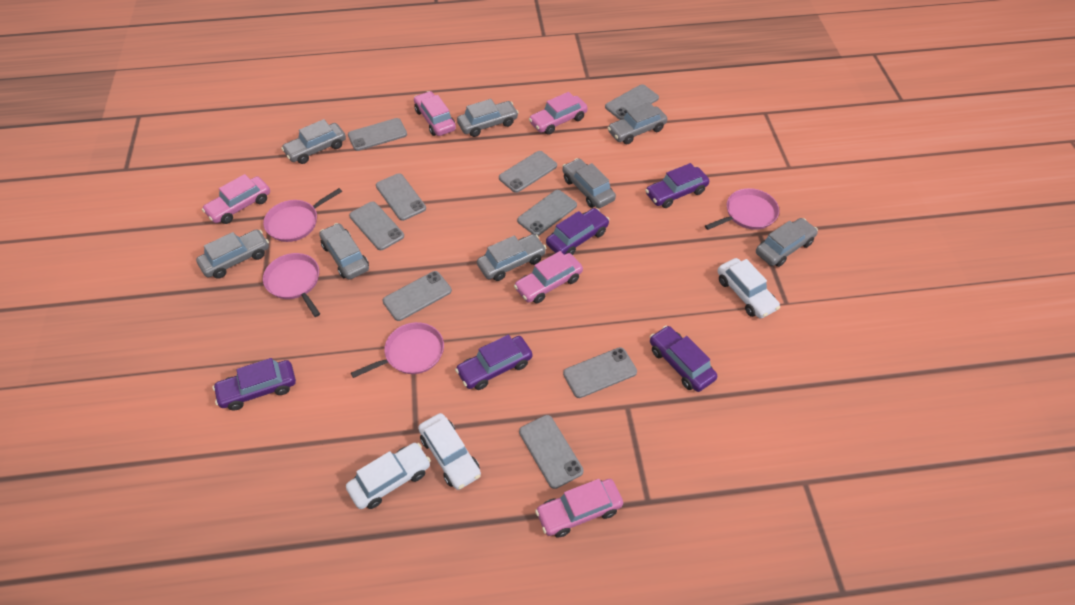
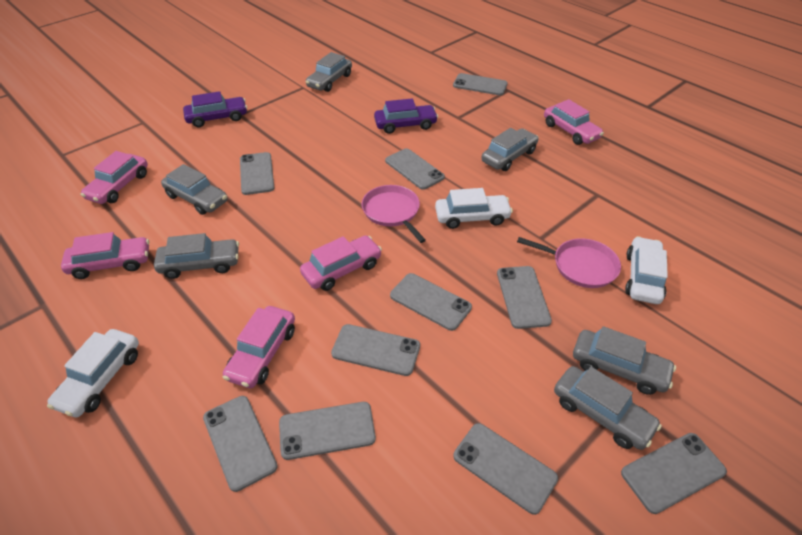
grey car: [196,229,269,279] [281,119,346,164] [319,223,369,280] [457,99,519,137] [477,234,546,281] [562,158,616,208] [608,102,667,144] [756,218,818,267] = 8 -> [154,233,239,279] [161,164,227,215] [305,52,352,92] [481,128,539,171] [554,366,662,450] [573,326,676,395] = 6
grey phone: [348,118,407,151] [349,202,404,250] [376,173,426,221] [383,271,452,321] [499,151,557,193] [517,190,577,236] [519,415,583,489] [563,347,637,398] [605,84,659,120] = 9 -> [203,396,278,492] [240,152,274,195] [279,402,376,460] [331,324,420,376] [385,148,445,190] [390,273,472,331] [453,73,508,95] [453,423,558,515] [497,266,552,329] [621,433,727,514] = 10
pink pan: [263,188,342,242] [263,253,320,317] [351,322,444,378] [705,188,779,230] = 4 -> [362,185,426,243] [517,237,621,288] = 2
purple car: [213,358,296,411] [455,334,532,390] [546,208,610,255] [645,163,709,208] [650,326,717,392] = 5 -> [183,91,247,127] [374,98,438,134] = 2

